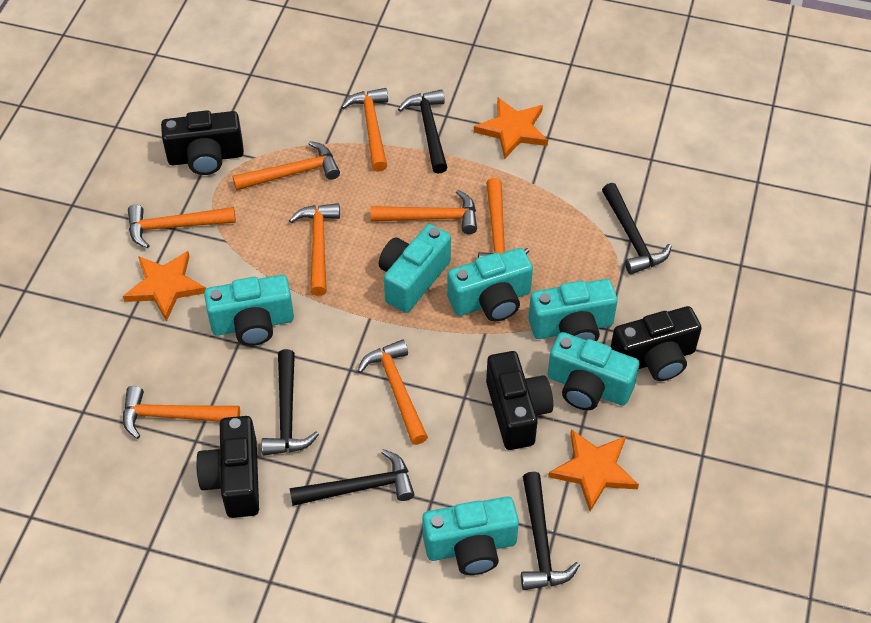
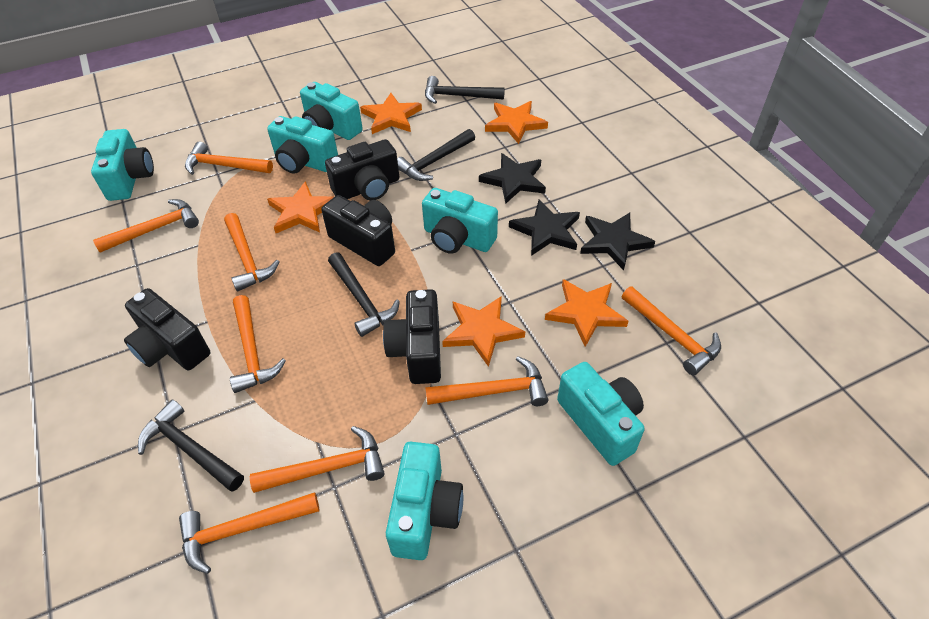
black hammer: [261,349,319,455] [289,449,414,506] [398,89,448,174] [521,472,580,590] [602,183,672,274] = 5 -> [138,399,244,492] [328,252,400,337] [397,129,475,181] [425,76,505,104] = 4
black star: none = 0 -> [479,153,546,204] [509,199,580,256] [580,213,655,271] = 3
orange star: [123,251,206,322] [474,98,548,159] [548,429,639,511] = 3 -> [267,181,334,233] [360,93,422,134] [442,296,525,367] [485,101,548,144] [545,279,628,347] = 5

